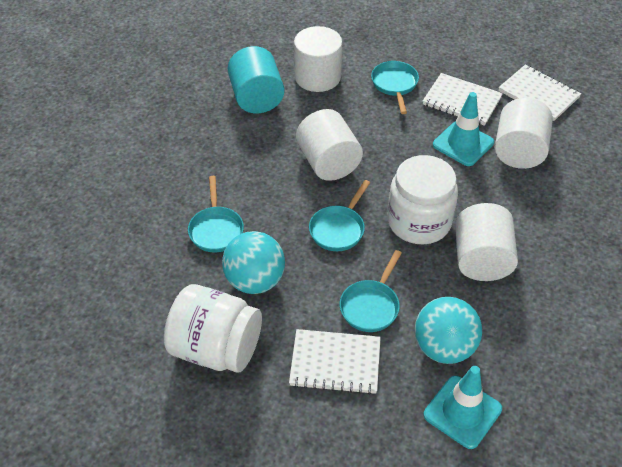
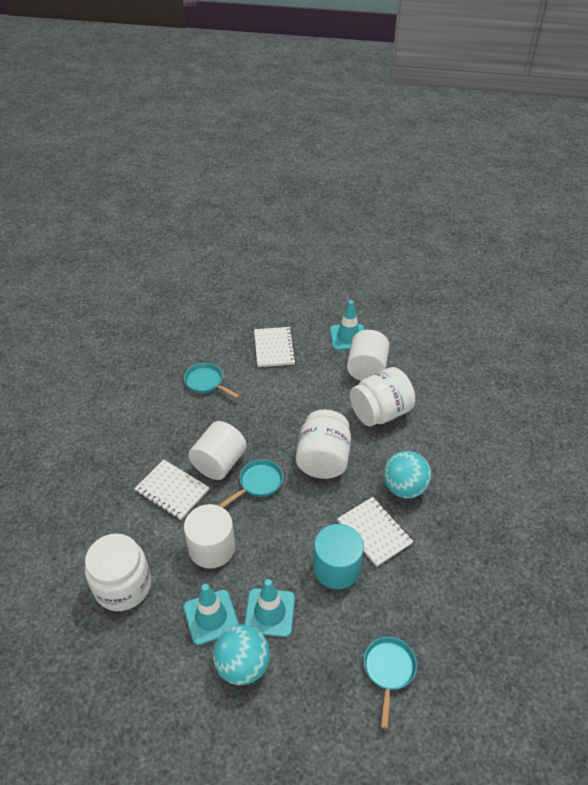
turquoise pan: [188,176,244,253] [309,180,370,251] [340,250,402,332] [371,61,419,114] = 4 -> [184,363,240,398] [219,459,283,508] [364,637,417,729] = 3
turquoise traffic cone: [424,366,502,449] [433,92,494,166] = 2 -> [184,584,239,645] [244,579,295,637] [330,300,364,350] = 3
white cylinder: [294,26,342,92] [296,109,363,181] [455,203,518,281] [495,98,553,169] = 4 -> [184,504,235,568] [188,421,247,480] [347,330,389,381] = 3
white jar: [164,284,262,372] [388,155,458,244] = 2 -> [85,533,151,611] [296,410,351,479] [350,367,415,426] = 3

